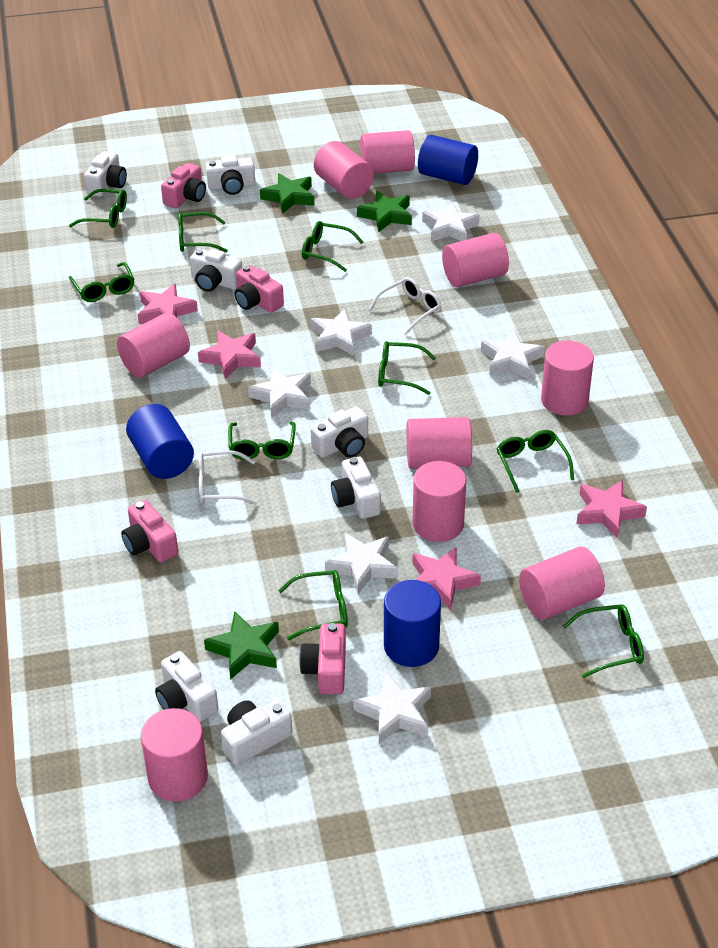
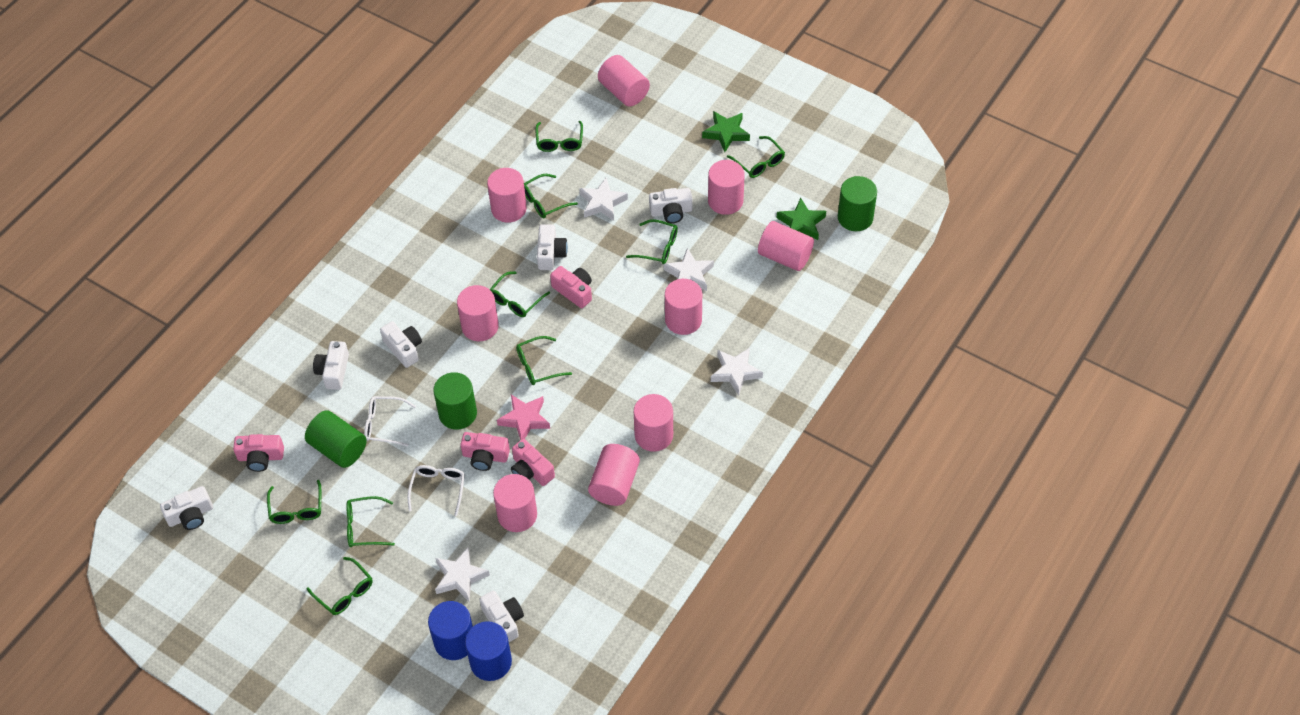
blue cylinder: [126,404,194,479] [384,580,441,667] [418,135,478,185] = 3 -> [428,601,473,660] [465,621,512,681] = 2
green cylinder: none = 0 -> [305,410,366,468] [433,372,477,430] [838,176,877,231] = 3
green star: [204,611,279,680] [260,173,314,214] [357,191,412,232] = 3 -> [702,111,750,152] [777,198,826,240] = 2
pink star: [137,284,198,324] [198,330,261,379] [412,547,481,610] [576,480,647,539] = 4 -> [497,395,550,440] = 1
white camera: [84,151,127,197] [155,651,218,722] [190,249,242,292] [206,155,255,195] [221,700,292,766] [311,406,368,458] [331,457,381,519] = 7 -> [160,486,213,530] [313,341,349,390] [380,321,422,368] [479,591,524,642] [537,224,568,270] [649,188,693,223] = 6
white star: [248,367,311,418] [311,308,372,356] [325,533,398,594] [354,672,431,744] [422,202,480,241] [481,330,545,379] = 6 -> [435,547,490,602] [579,178,628,221] [664,248,714,291] [711,348,763,396] = 4

